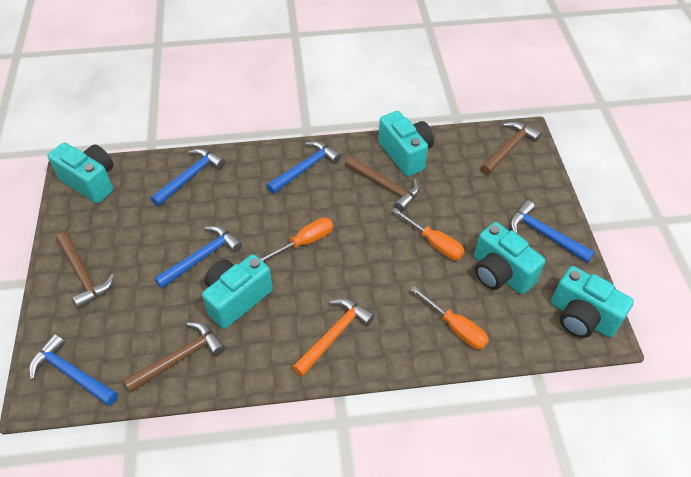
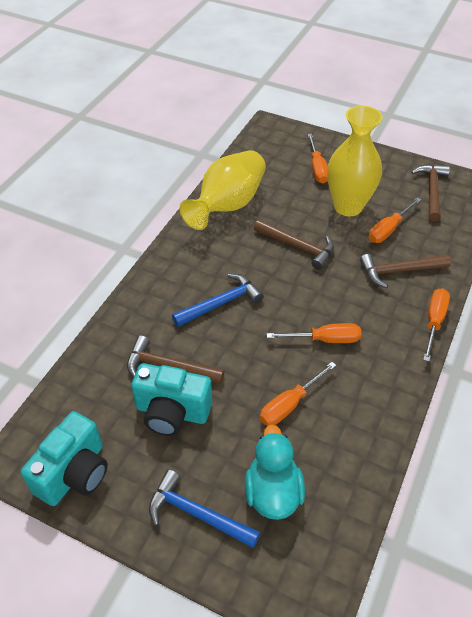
blue hammer: [29,334,118,406] [151,148,225,206] [154,226,242,289] [266,141,341,194] [510,200,595,263] = 5 -> [149,469,260,548] [172,274,263,327] = 2
orange hammer: [292,298,375,377] = 1 -> none = 0
orange screwdriver: [259,218,333,262] [392,208,464,260] [410,286,489,349] = 3 -> [260,362,336,426] [267,323,362,343] [307,134,328,183] [369,197,421,243] [423,288,450,362] = 5
turquoise camera: [47,143,114,203] [202,254,273,329] [379,111,434,176] [474,222,545,294] [551,266,634,338] = 5 -> [21,411,108,506] [131,363,212,436] = 2
turquoise duck: none = 0 -> [245,425,305,520] = 1
yellow vase: none = 0 -> [180,150,266,230] [327,106,383,216] = 2

